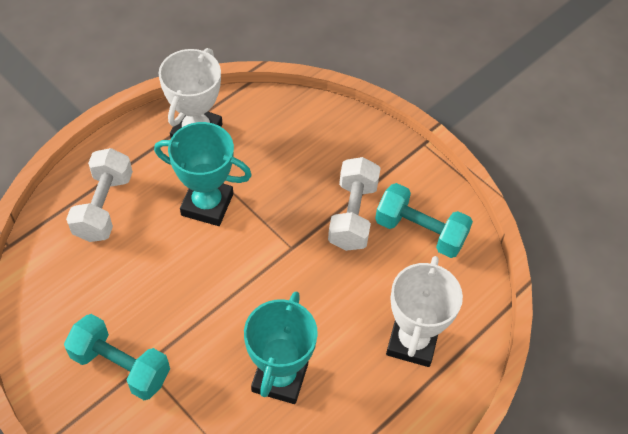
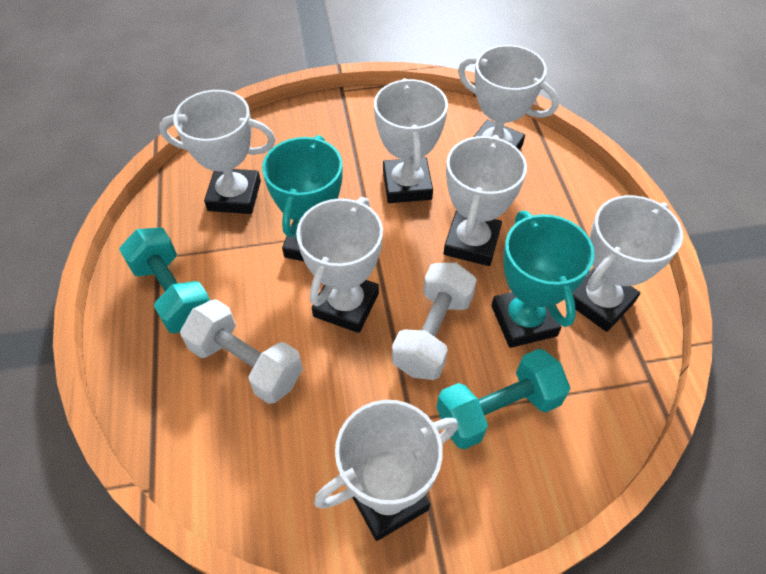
white trophy: [159,48,222,138] [386,256,463,367] = 2 -> [159,90,275,214] [296,197,383,333] [314,400,458,541] [374,78,448,203] [444,135,527,266] [458,45,559,150] [572,195,683,332] = 7

